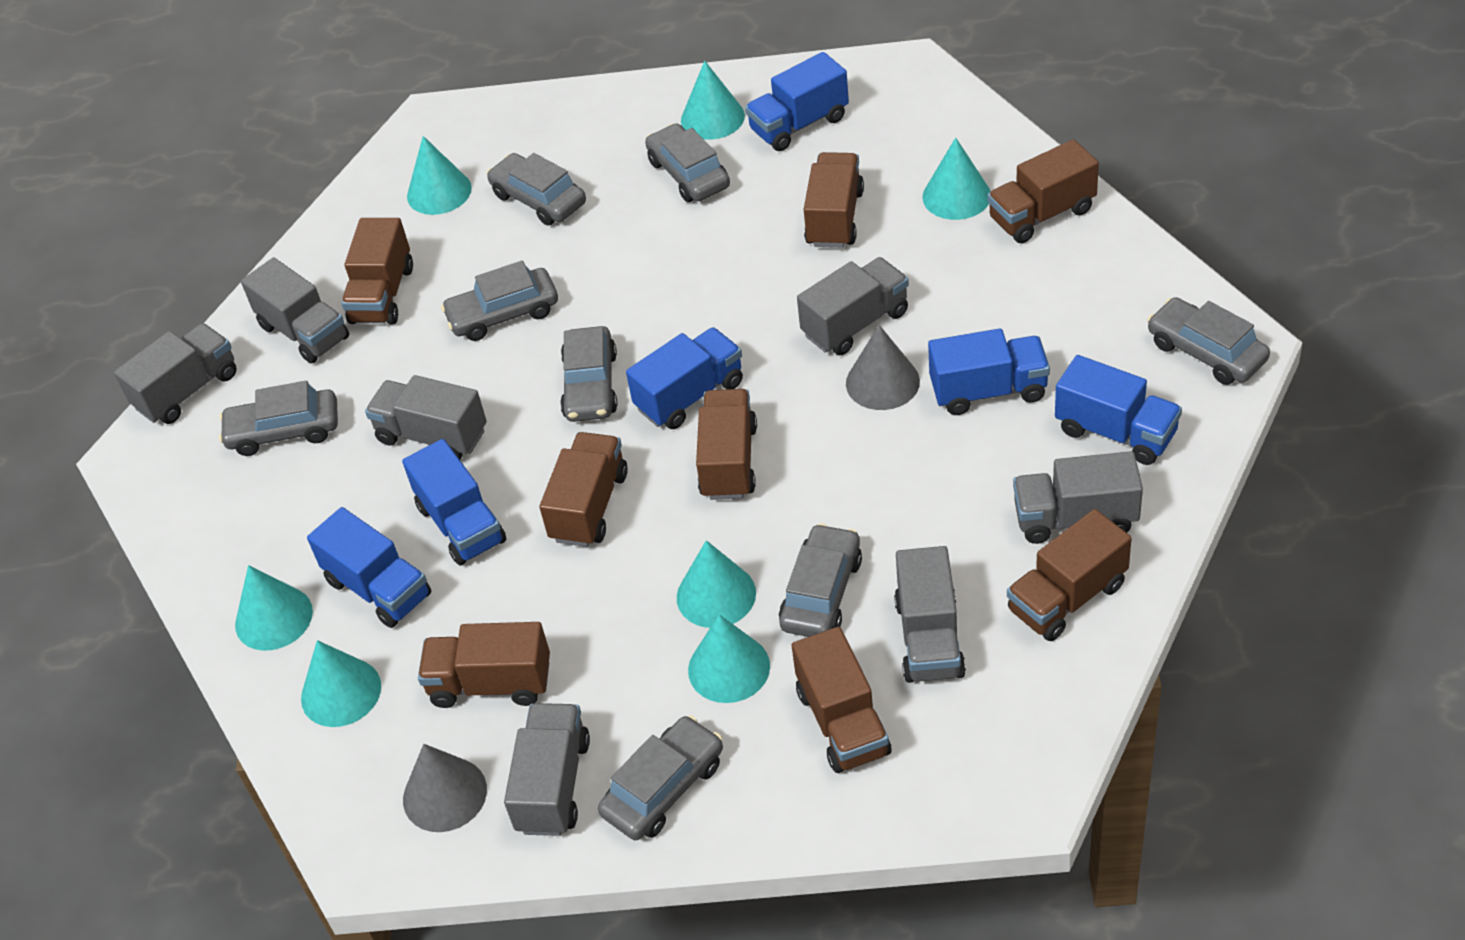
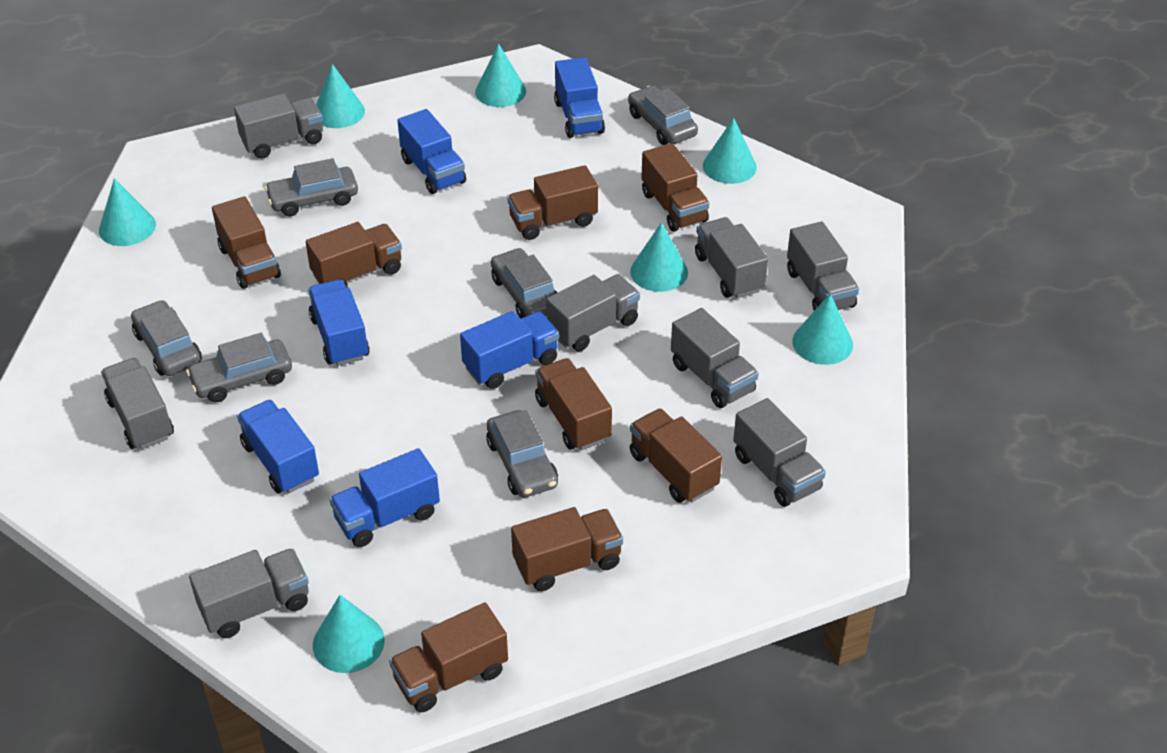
grey car: [219,381,338,456] [441,260,558,341] [487,153,586,226] [560,326,617,422] [598,715,723,840] [645,123,730,202] [779,523,862,637] [1147,297,1270,385] = 8 -> [131,300,202,376] [186,333,292,403] [265,158,358,217] [486,410,558,497] [491,248,557,319] [628,86,698,145] = 6
grey cone: [403,744,487,832] [846,325,920,410] = 2 -> none = 0
grey truck: [114,323,237,424] [241,258,350,364] [365,375,487,460] [504,703,590,836] [797,257,909,355] [894,546,966,683] [1013,451,1143,544] = 7 -> [101,358,174,449] [189,548,309,638] [234,93,323,159] [546,274,640,352] [671,308,759,408] [695,217,768,298] [733,398,826,507] [787,222,859,311] = 8

